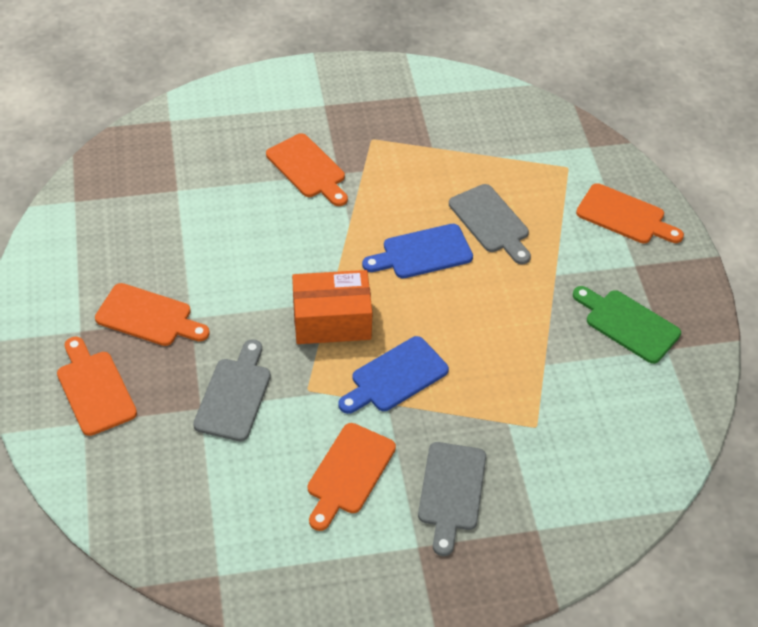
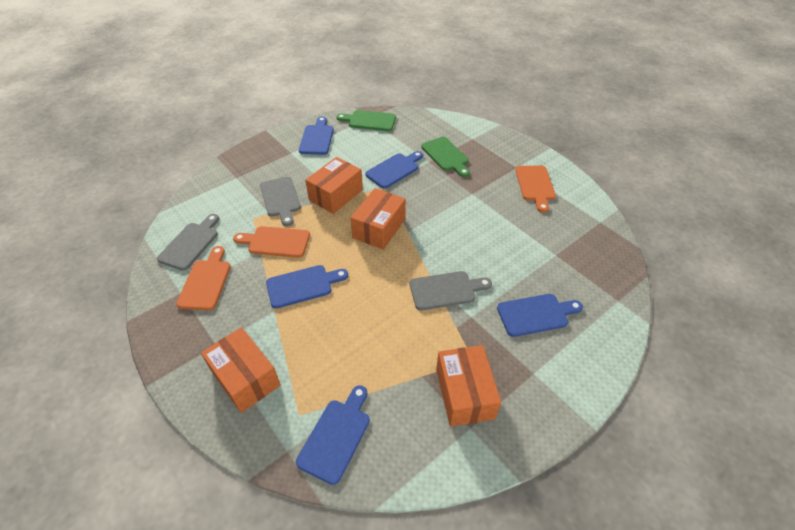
blue cutting board: [339,336,449,414] [362,224,473,279] = 2 -> [266,265,348,309] [296,385,370,485] [299,116,334,155] [365,151,423,189] [497,294,583,337] = 5
green cutting board: [573,286,681,364] = 1 -> [336,110,396,131] [421,137,470,177] = 2
orange box: [292,270,372,344] = 1 -> [201,327,281,413] [305,157,363,214] [351,188,406,250] [436,345,501,426] = 4
orange cutting board: [57,337,137,436] [95,283,210,346] [266,133,348,206] [308,423,396,531] [576,183,684,243] = 5 -> [176,246,231,311] [233,226,310,258] [515,166,556,213] = 3

